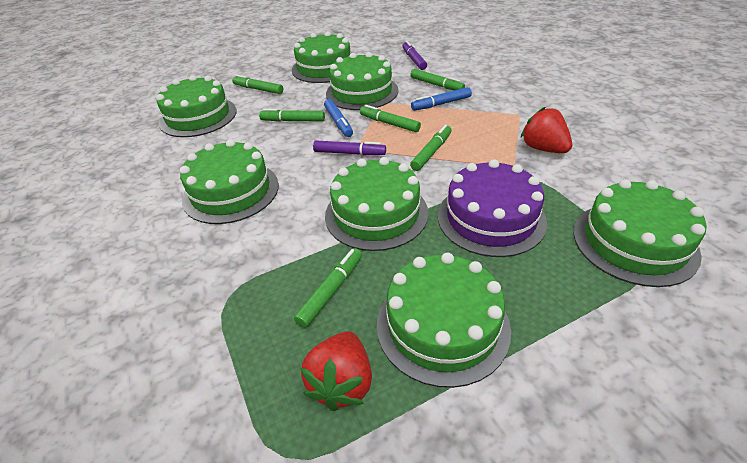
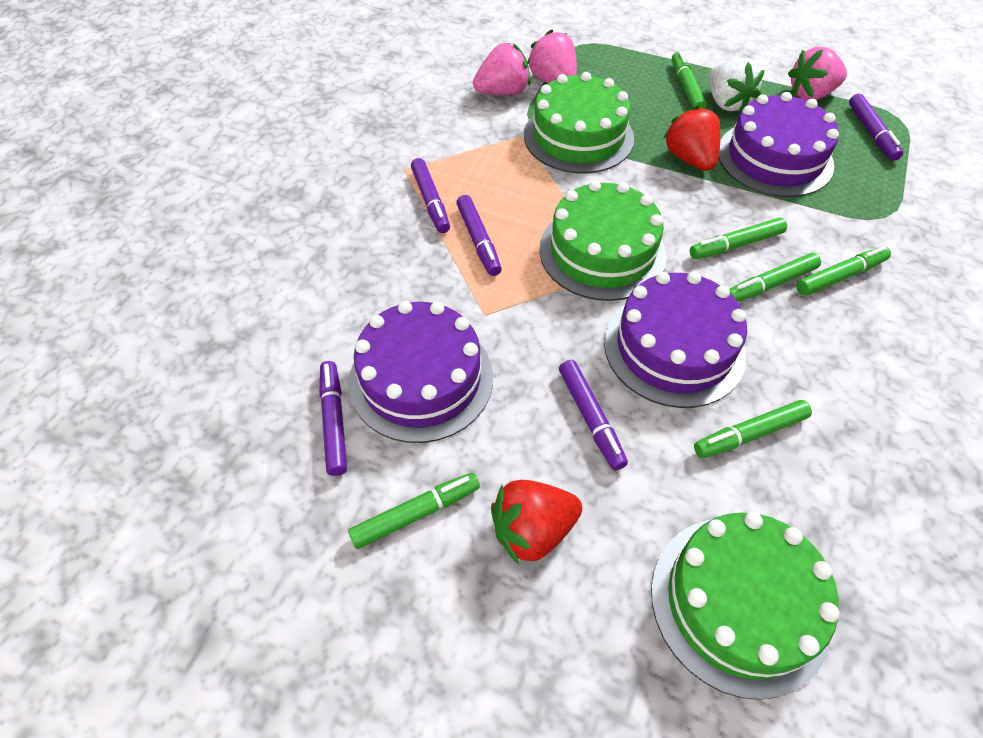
blue marker: [324,99,353,137] [411,87,472,111] = 2 -> none = 0
green cake: [156,75,236,137] [180,139,279,224] [292,31,351,83] [325,157,428,251] [326,52,398,110] [377,253,511,388] [573,179,706,287] = 7 -> [524,72,634,173] [539,180,667,301] [651,512,840,700] = 3
pink strawberry: none = 0 -> [473,43,530,95] [528,30,577,83] [788,47,847,100] = 3
purple cake: [438,159,547,257] = 1 -> [349,301,493,443] [604,272,747,408] [718,92,839,197] = 3
purple marker: [313,140,386,155] [402,41,427,70] = 2 -> [320,361,347,476] [411,158,450,233] [456,195,502,276] [559,360,628,470] [849,93,903,161] = 5
white strawberry: none = 0 -> [709,58,765,112] = 1

